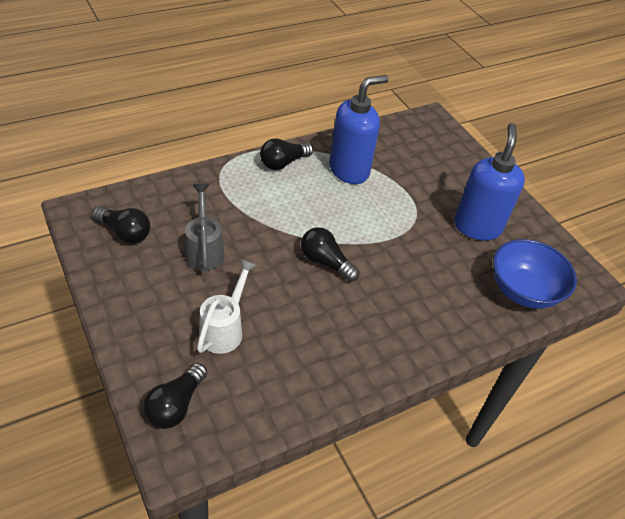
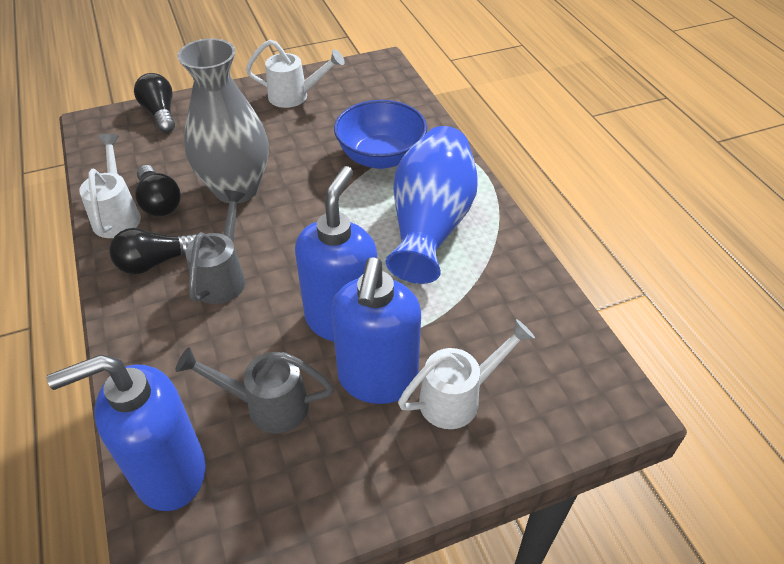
black light bulb: [92,206,150,244] [143,363,207,429] [260,138,313,170] [301,227,359,282] = 4 -> [110,228,198,274] [134,73,175,133] [135,165,181,217] = 3
blue soap dispenser: [329,75,389,184] [454,123,525,241] = 2 -> [47,355,206,511] [295,166,377,342] [331,257,421,404] = 3
blue vase: none = 0 -> [386,126,478,284] = 1
grey vase: none = 0 -> [177,38,268,203] = 1
grey watering can: [185,184,224,271] = 1 -> [175,347,334,433] [185,190,246,304] = 2
white watering can: [197,259,257,354] = 1 -> [79,134,141,238] [246,39,345,108] [398,319,535,429] = 3

